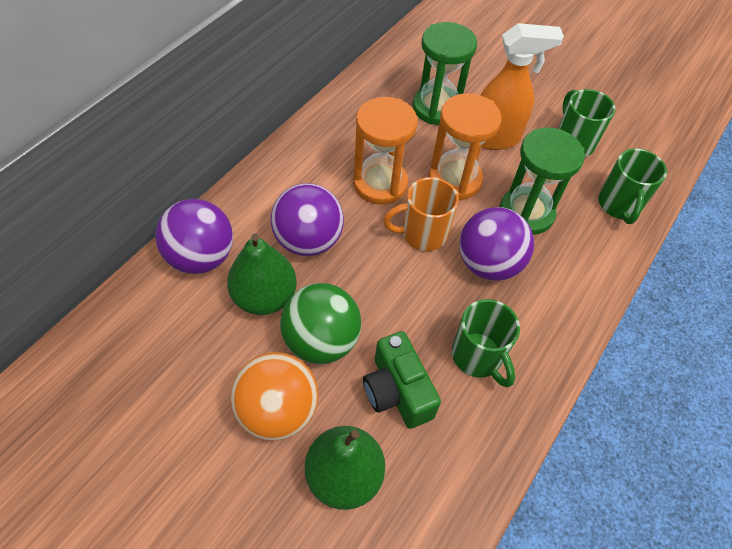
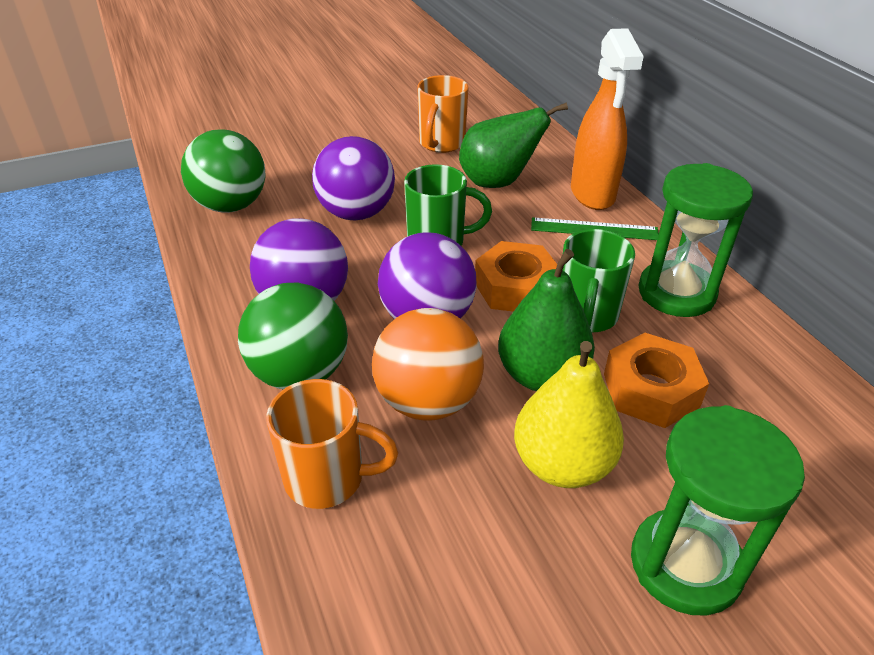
green ball: [280,283,361,364] = 1 -> [181,129,266,213] [238,282,348,389] = 2
green camera: [363,331,441,429] = 1 -> none = 0
green mug: [452,299,520,388] [558,89,616,157] [598,148,667,224] = 3 -> [404,164,492,246] [562,229,635,332] = 2
green ruler: none = 0 -> [531,217,659,240] = 1
orange hourglass: [353,97,418,205] [428,93,502,201] = 2 -> none = 0
orange mug: [383,177,459,251] = 1 -> [266,379,398,509] [417,75,468,153] = 2
orange nut: none = 0 -> [475,241,557,312] [604,333,709,428] = 2
yellow pear: none = 0 -> [514,341,624,488] = 1

